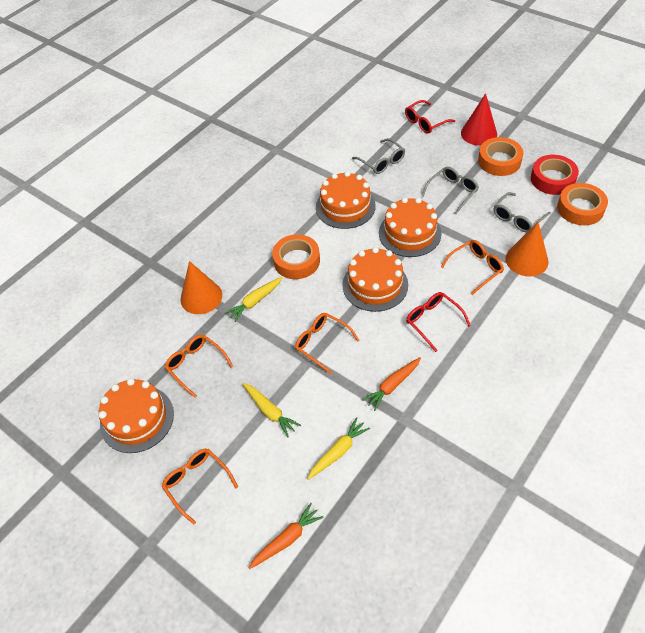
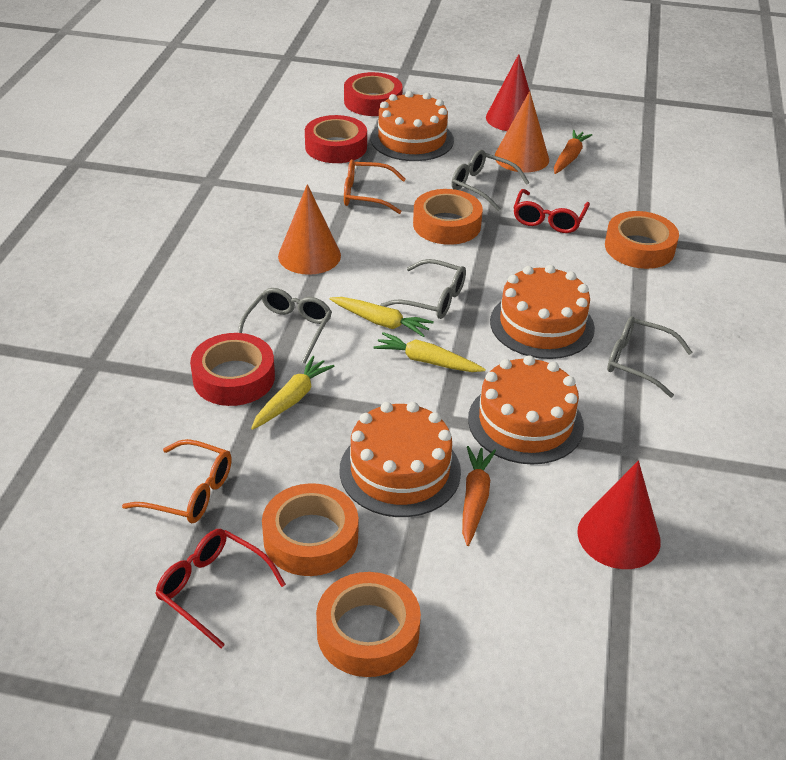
grey glasses: [352,138,405,174] [421,167,479,215] [494,192,551,233] = 3 -> [238,288,332,364] [380,259,466,319] [451,150,529,211] [607,316,692,398] = 4
orange glasses: [162,449,238,525] [165,335,233,398] [295,313,359,374] [441,240,504,295] = 4 -> [122,439,232,523] [344,159,406,214] = 2
orange tape: [272,234,320,279] [478,137,523,176] [557,183,608,225] = 3 -> [262,483,358,576] [316,572,421,677] [413,189,483,245] [605,211,679,269] = 4
red cone: [461,93,497,146] = 1 -> [486,54,530,131] [577,460,661,569] = 2
red tape: [531,155,579,195] = 1 -> [190,333,275,406] [305,115,367,163] [344,72,403,116] = 3

